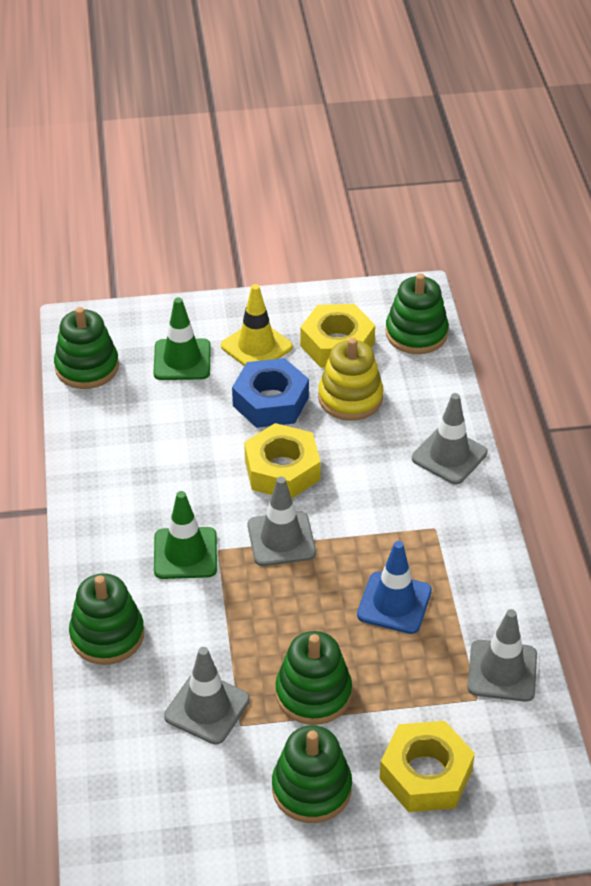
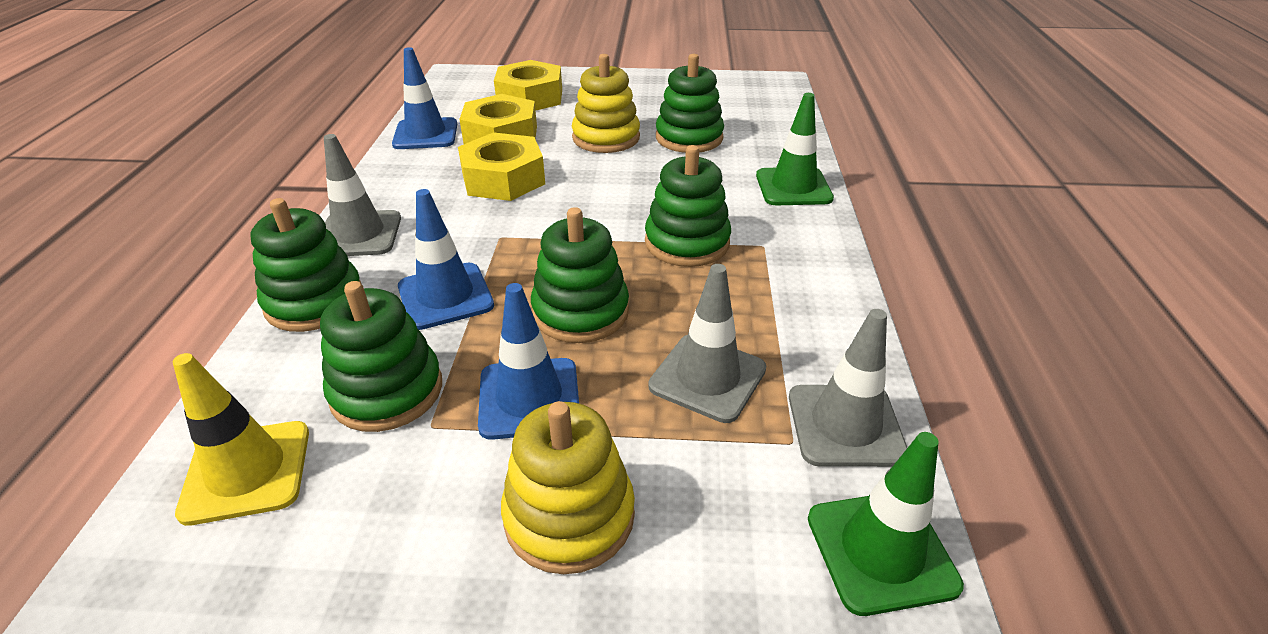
blue nut: [232,358,309,428] = 1 -> none = 0
blue traffic cone: [357,541,432,634] = 1 -> [392,47,457,149] [398,189,494,330] [478,283,579,440] = 3
grey traffic cone: [164,647,250,745] [248,477,316,566] [412,393,487,484] [467,609,537,702] = 4 -> [324,134,401,256] [648,264,766,423] [789,309,908,467] = 3
yellow stacking toy: [318,338,384,421] = 1 -> [501,401,635,574] [572,54,640,153] = 2

